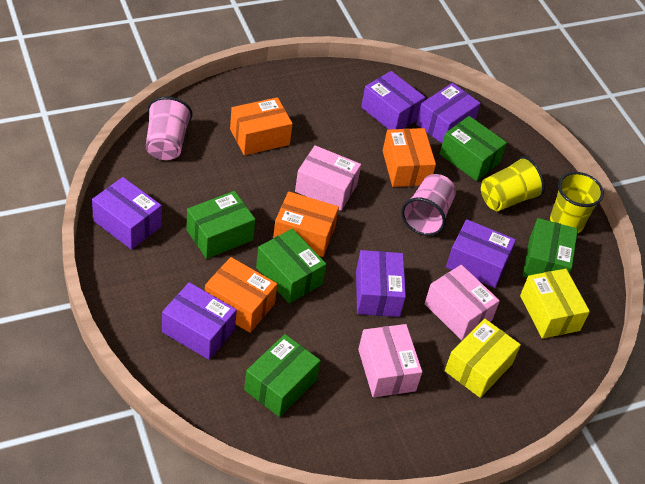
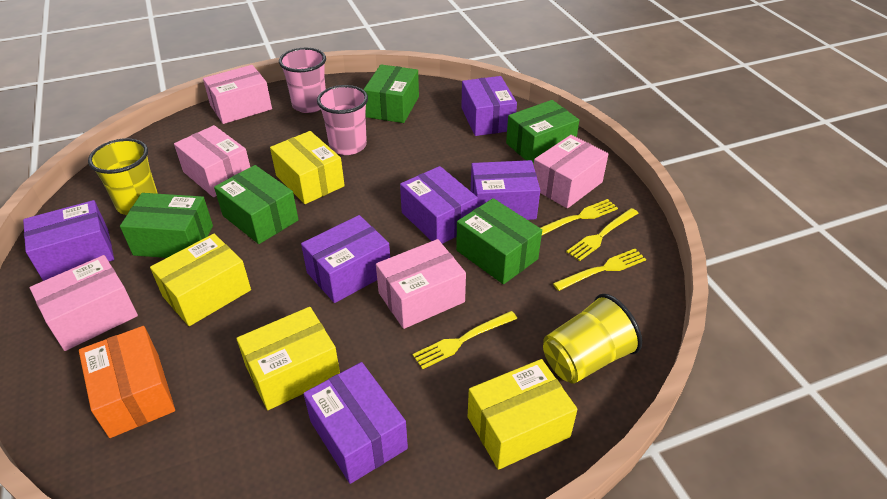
orange box: [205,257,277,333] [230,97,293,155] [273,191,339,257] [383,128,436,187] = 4 -> [79,326,175,438] = 1
pink box: [295,145,361,211] [358,324,422,398] [425,265,500,341] = 3 -> [30,255,138,351] [174,125,250,197] [203,65,272,124] [376,239,466,329] [534,135,608,208] = 5
yellow box: [445,318,521,398] [520,269,590,339] = 2 -> [150,234,251,326] [236,307,340,410] [270,131,345,204] [468,359,578,470] = 4
yellow fork: none = 0 -> [413,311,517,369] [541,199,618,235] [553,249,646,291] [566,208,639,261] = 4

